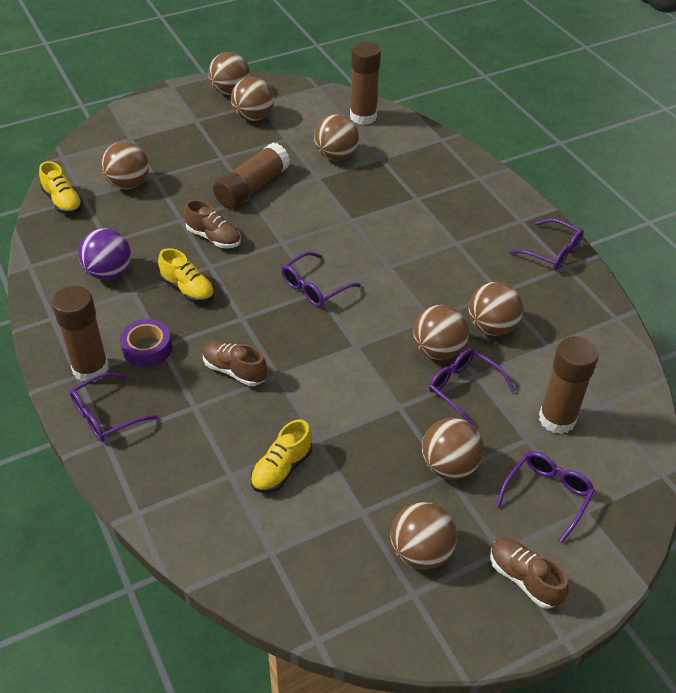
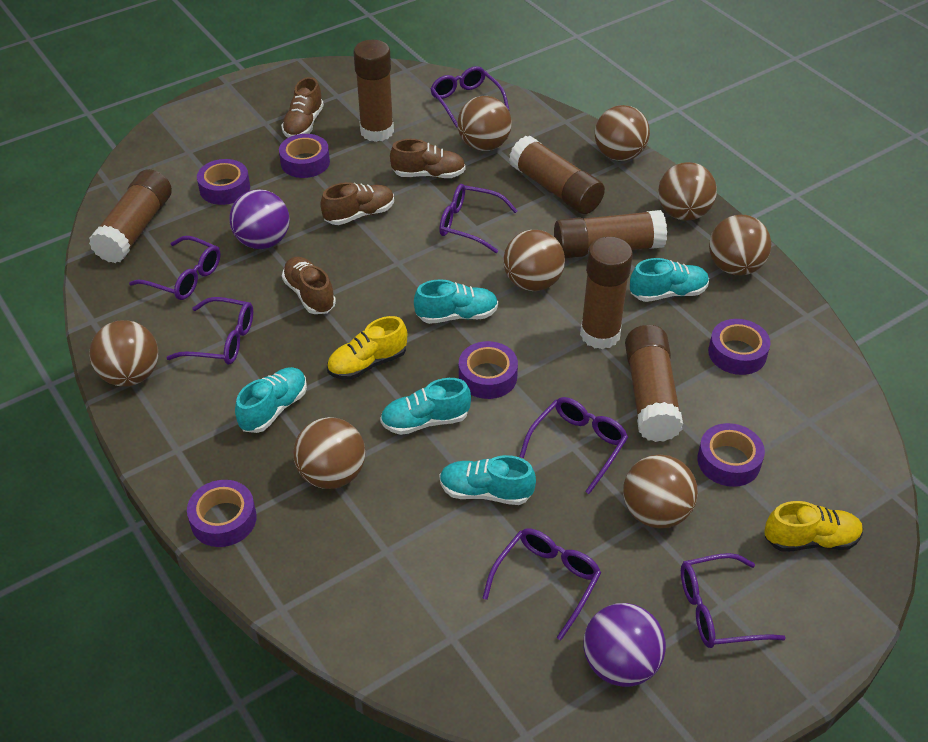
brown glue stick: [52,286,109,382] [213,143,290,209] [350,42,381,125] [539,336,599,434] = 4 -> [89,169,172,263] [353,40,394,142] [509,136,605,214] [554,210,667,258] [580,237,633,349] [625,325,683,442] = 6
brown shoe: [184,200,241,248] [203,341,267,386] [490,538,569,609] = 3 -> [281,77,324,138] [282,257,336,314] [320,182,394,225] [390,139,466,178] = 4
purple ball: [78,228,131,280] = 1 -> [229,189,290,249] [584,603,666,687] = 2
purple glasses: [69,372,158,442] [281,252,360,307] [429,348,515,427] [496,452,595,543] [509,218,584,270] = 5 -> [129,236,221,300] [166,297,253,365] [430,66,509,128] [439,184,518,253] [483,528,601,640] [519,397,628,494] [681,553,786,648] = 7
purple tape: [120,319,172,367] = 1 -> [187,480,257,547] [197,159,250,205] [279,134,330,178] [459,341,518,399] [697,423,765,487] [708,319,771,375] = 6
turquoise shoe: none = 0 -> [235,367,307,433] [380,378,471,435] [414,279,498,324] [440,455,536,505] [630,258,709,302] = 5
yellow shoe: [39,161,83,214] [158,248,215,303] [250,420,312,493] = 3 -> [327,316,407,380] [764,501,863,552] = 2

